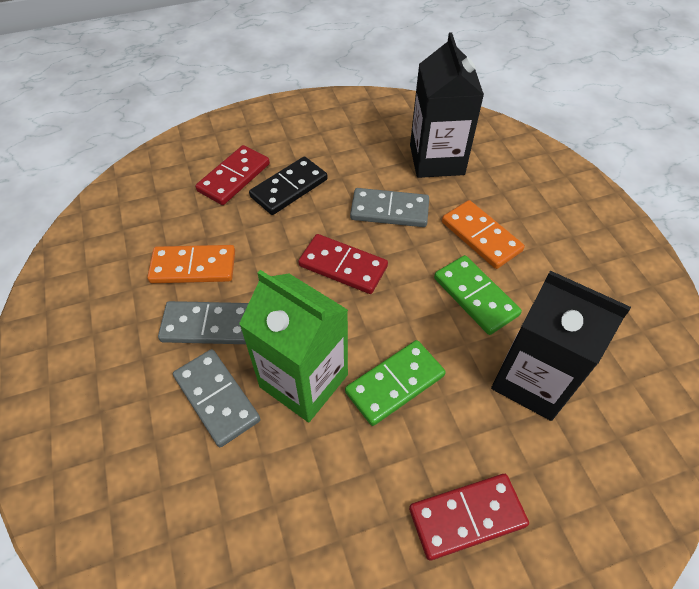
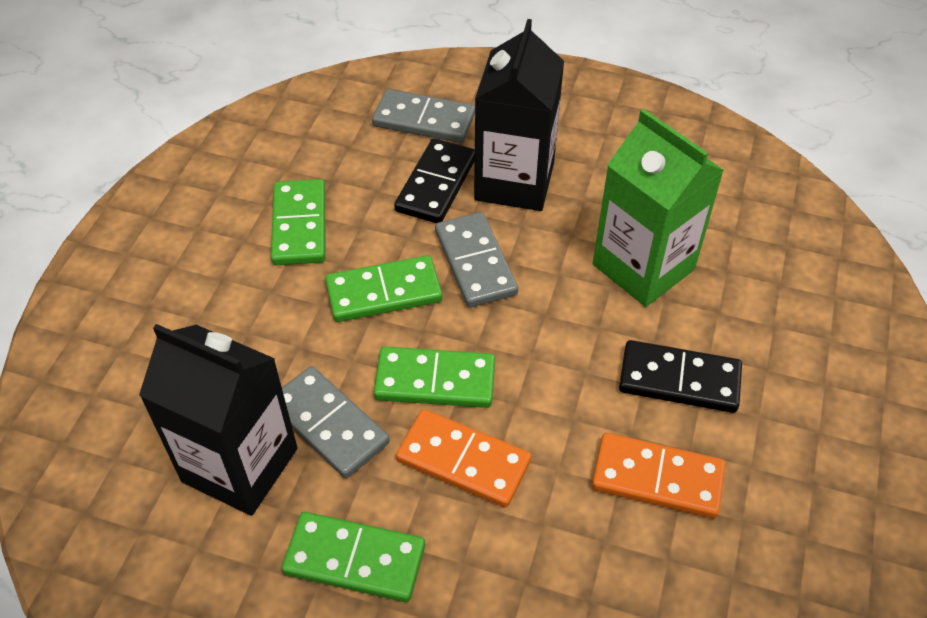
black domino: [249,156,328,215] = 1 -> [394,138,475,223] [619,340,742,413] = 2
green domino: [345,340,446,426] [434,255,522,335] = 2 -> [271,179,325,265] [282,512,425,602] [325,255,442,322] [374,347,495,408] = 4
red domino: [195,145,270,205] [298,234,388,294] [409,474,529,561] = 3 -> none = 0

